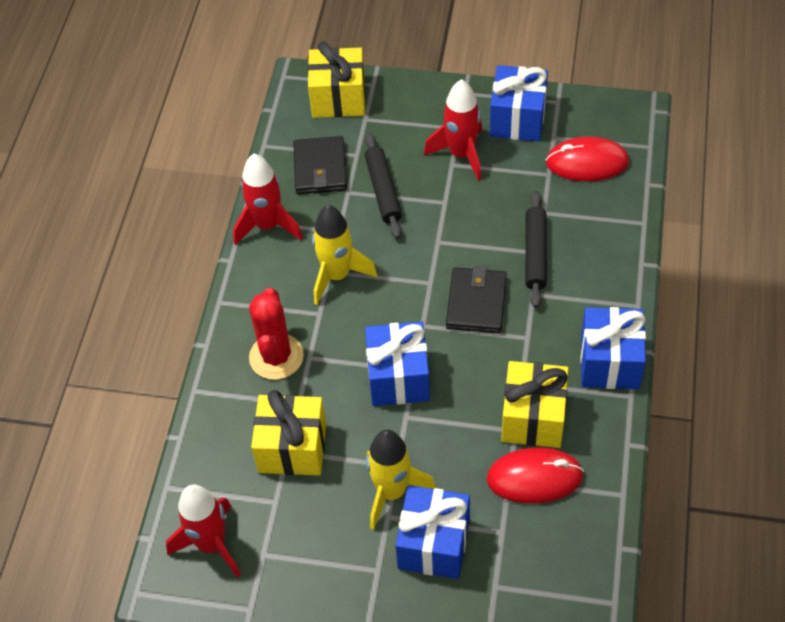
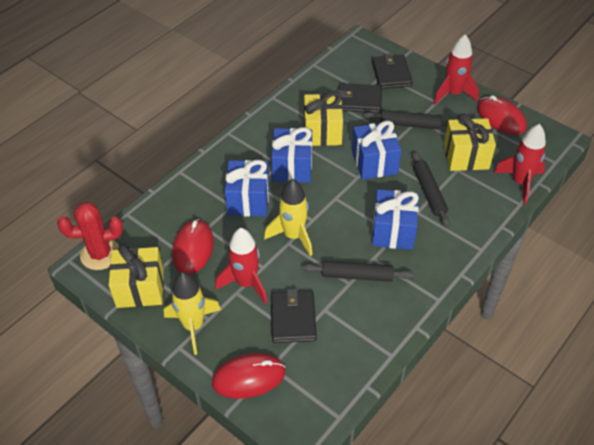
black rolling pin: [364,133,402,239] [525,191,547,308] = 2 -> [302,261,414,282] [364,110,448,130] [412,151,450,228] = 3
black wallet: [293,136,347,194] [446,266,507,333] = 2 -> [271,289,317,343] [337,83,382,113] [372,54,413,89] = 3
red mouse: [486,447,584,504] [546,136,629,181] = 2 -> [172,219,214,274] [212,353,285,399] [477,95,527,135] = 3

